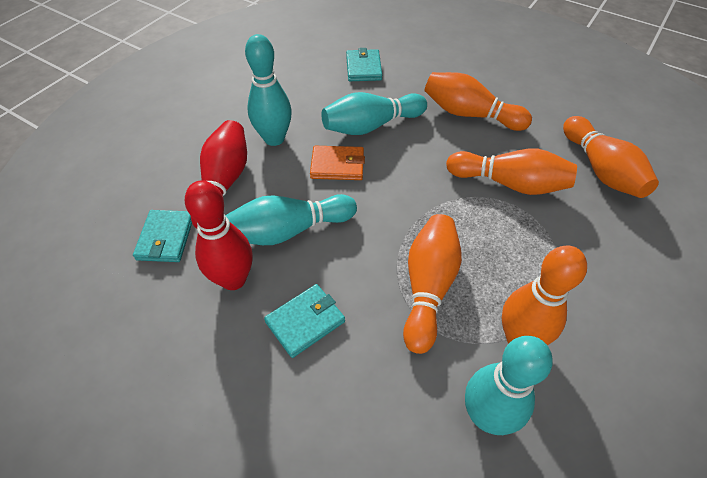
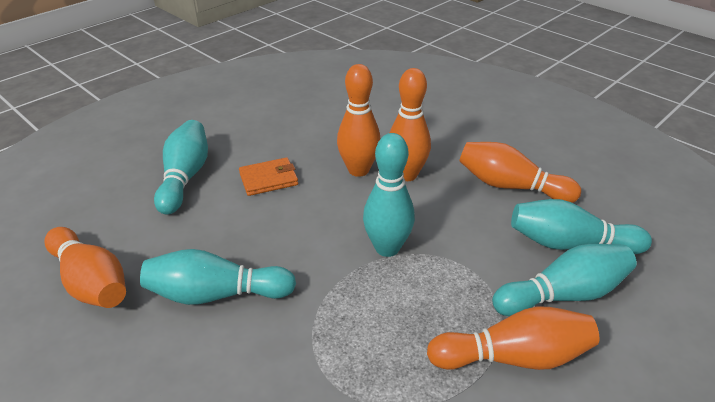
red bowling pin: [185,180,253,290] [191,120,247,229] = 2 -> none = 0
turquoise bowling pin: [225,194,357,245] [245,34,292,146] [321,92,427,135] [465,336,553,435] = 4 -> [140,249,296,305] [154,120,208,215] [363,133,415,257] [492,244,637,316] [511,199,652,254] = 5
turquoise wallet: [133,210,192,262] [264,284,345,358] [346,48,382,81] = 3 -> none = 0

